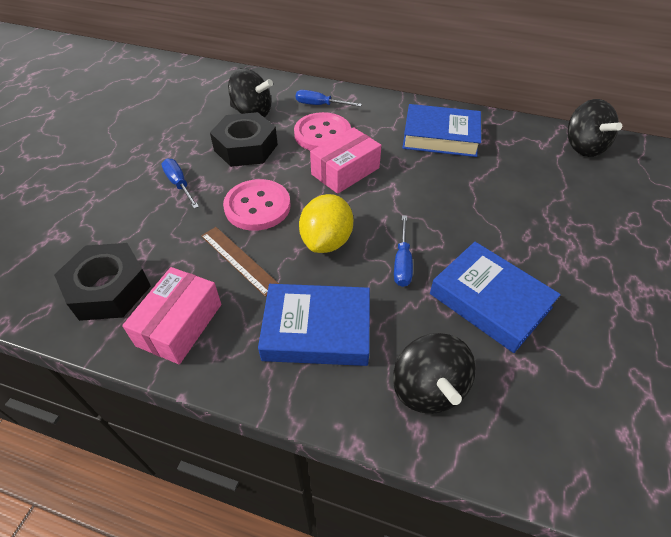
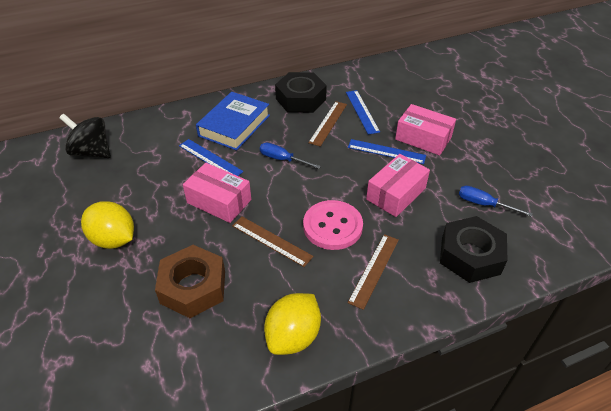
black spinning top: [228,68,273,117] [393,333,475,414] [567,99,622,157] = 3 -> [59,114,111,158] = 1
blue book: [258,284,370,366] [402,104,481,157] [430,242,561,353] = 3 -> [196,92,270,151] = 1
blue ruler: none = 0 -> [179,139,243,176] [346,90,380,134] [348,139,426,164] = 3
blue screwdriver: [162,158,199,209] [296,90,362,107] [394,215,413,287] = 3 -> [260,143,321,169] [459,186,533,217] = 2
brown nut: none = 0 -> [155,245,225,318] = 1
brown ruler: [201,227,279,297] = 1 -> [232,217,313,267] [308,101,347,147] [348,234,399,310] = 3
pink box: [122,267,221,364] [310,127,382,194] = 2 -> [183,163,251,223] [366,154,430,217] [395,104,456,155] = 3
pink button: [223,179,291,231] [294,112,351,151] = 2 -> [303,200,363,250] = 1
yellow lemon: [299,194,353,253] = 1 -> [81,201,134,249] [264,293,321,355] = 2

